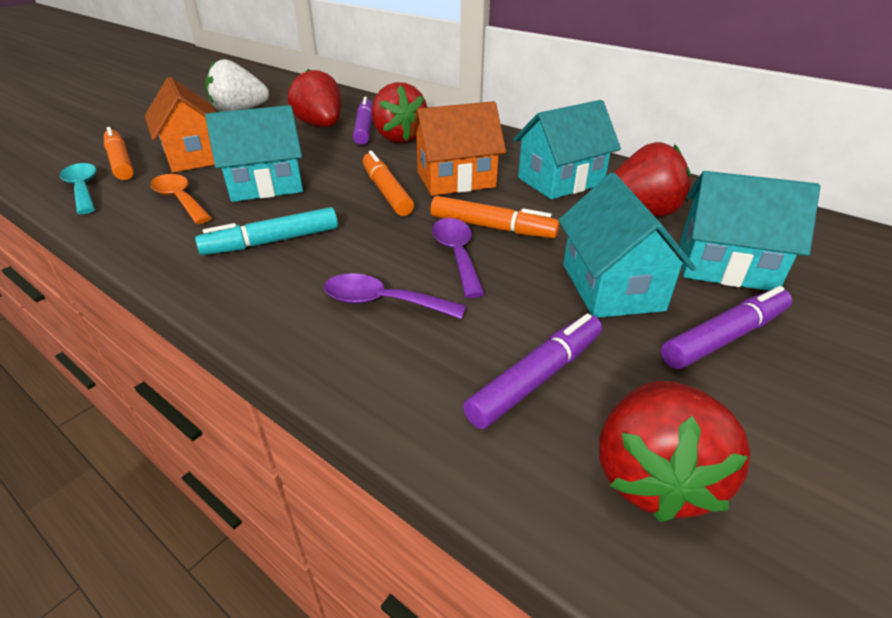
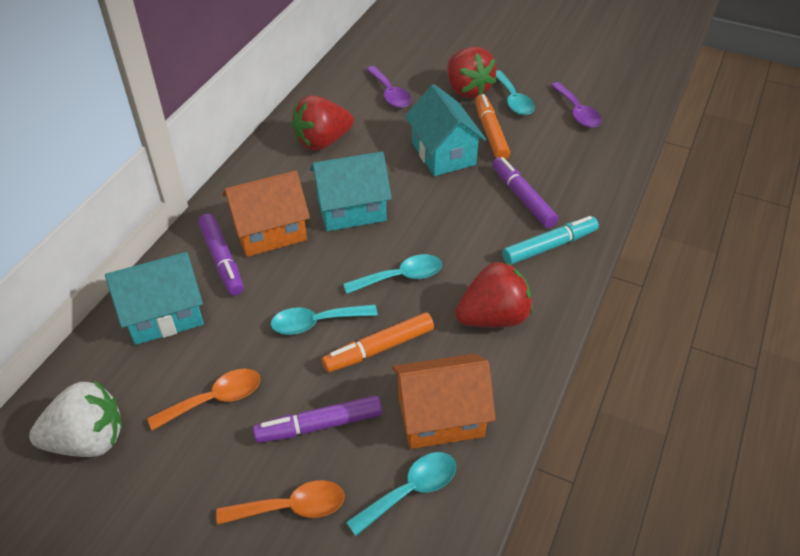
orange marker: [104,127,134,180] [362,151,414,216] [431,196,560,238] = 3 -> [322,312,434,372] [475,94,510,159] = 2
orange spoon: [150,174,212,224] = 1 -> [147,369,261,431] [216,480,345,525] = 2
red strawberry: [288,68,341,127] [372,82,427,143] [599,381,751,522] [614,142,690,216] = 4 -> [292,95,354,151] [447,47,497,98] [455,261,533,327] = 3
turquoise house: [205,105,303,202] [513,100,621,199] [558,173,696,318] [680,171,820,291] = 4 -> [105,252,204,345] [310,152,392,231] [405,84,486,176] = 3
turquoise spoon: [60,163,97,214] = 1 -> [271,304,378,335] [343,254,442,294] [346,452,456,536] [496,70,535,115] = 4

